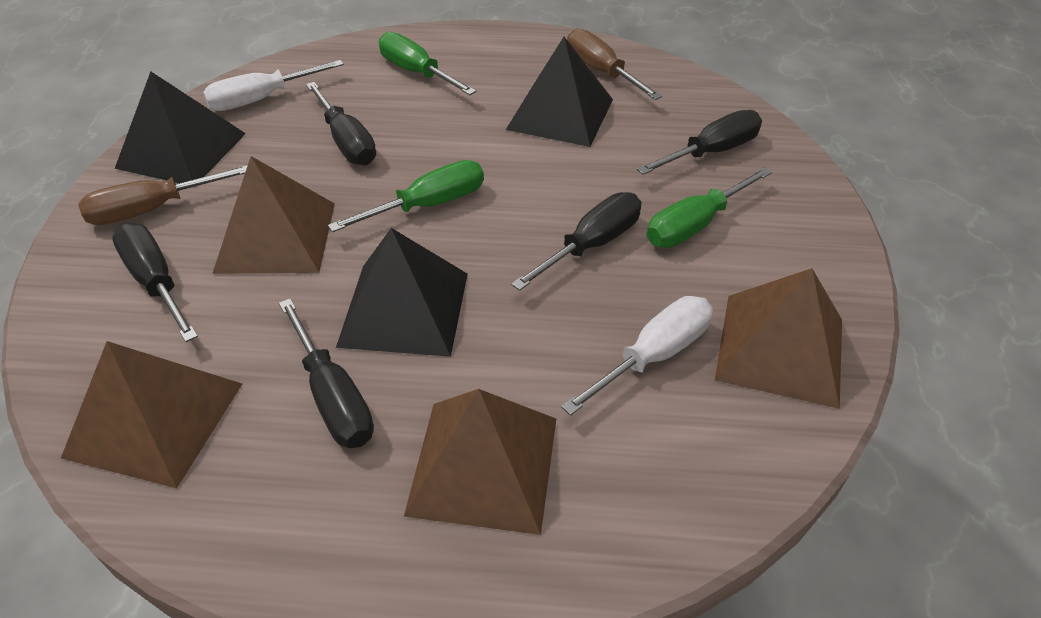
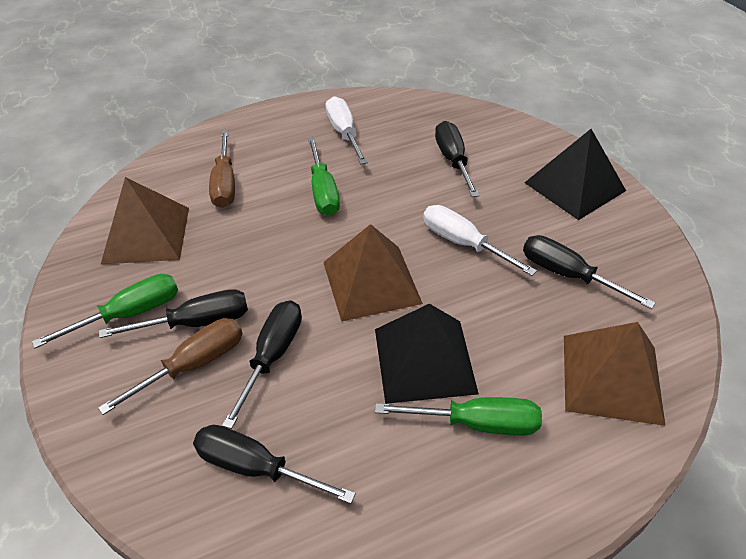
black pyramid: [115,71,246,183] [336,228,468,357] [506,37,613,147] = 3 -> [375,304,479,404] [524,129,626,220] = 2
brown pyramid: [61,341,242,488] [212,156,335,274] [404,389,556,535] [715,268,842,409] = 4 -> [100,177,189,265] [323,224,423,322] [564,322,665,426] = 3

